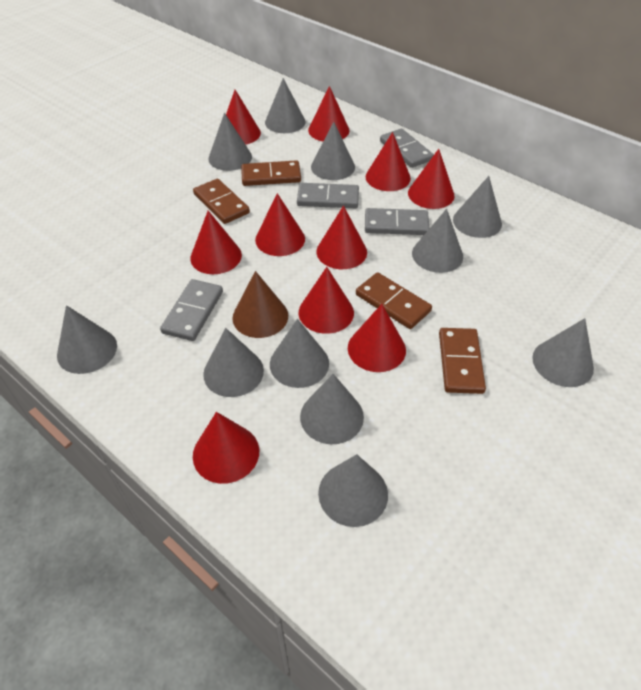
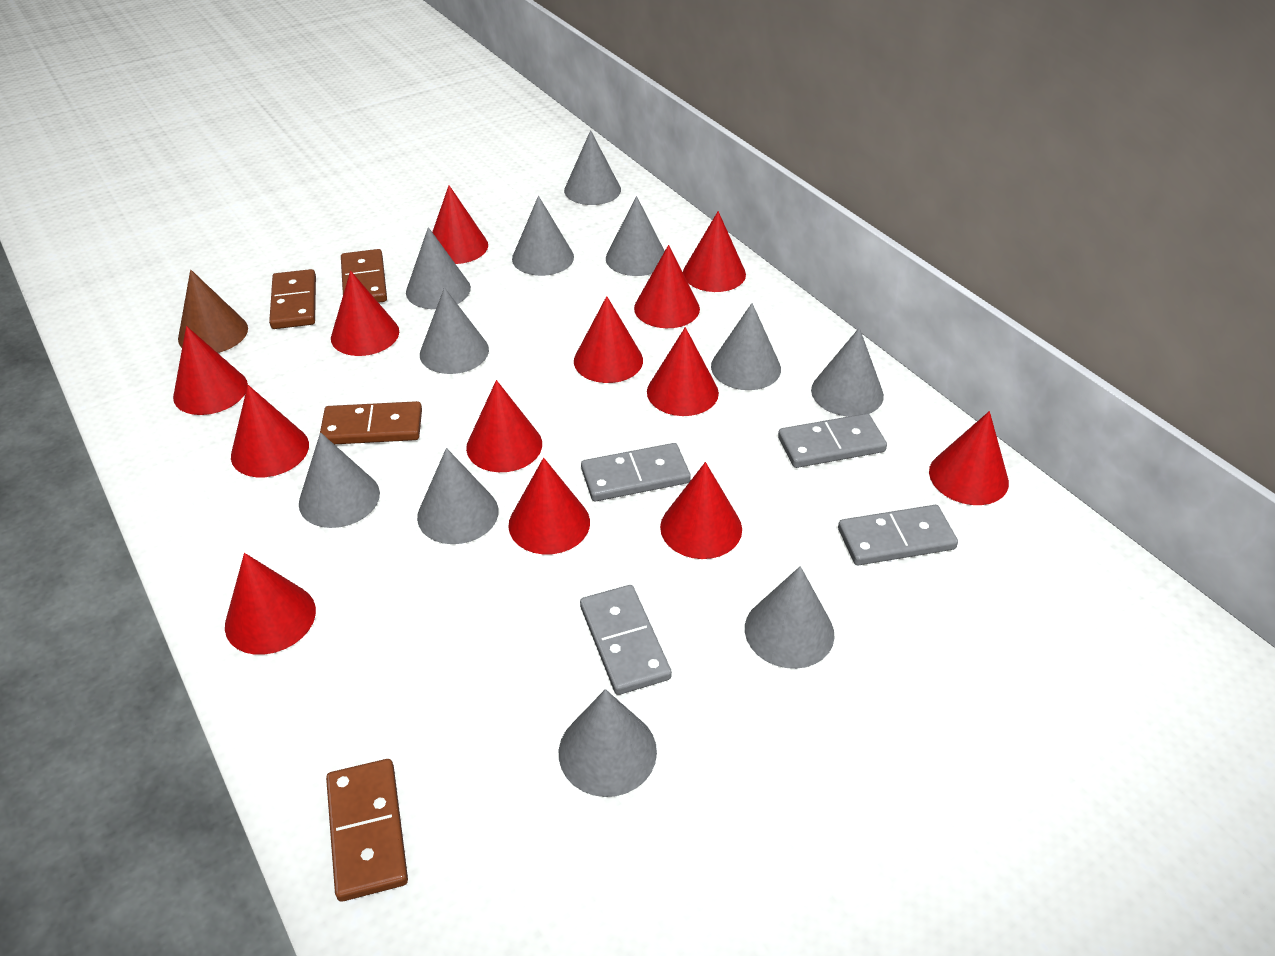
red cone: [190,211,242,274] [193,412,259,484] [226,90,261,145] [255,193,305,256] [299,267,354,334] [308,86,350,141] [317,206,367,269] [348,304,406,372] [366,132,411,191] [408,149,455,209] = 10 -> [173,326,248,415] [225,553,316,655] [231,385,309,477] [331,271,399,356] [432,185,488,264] [466,380,542,472] [508,458,590,554] [574,296,643,383] [634,245,700,328] [647,327,719,416] [660,462,742,559] [683,211,746,292] [929,411,1009,505] = 13

